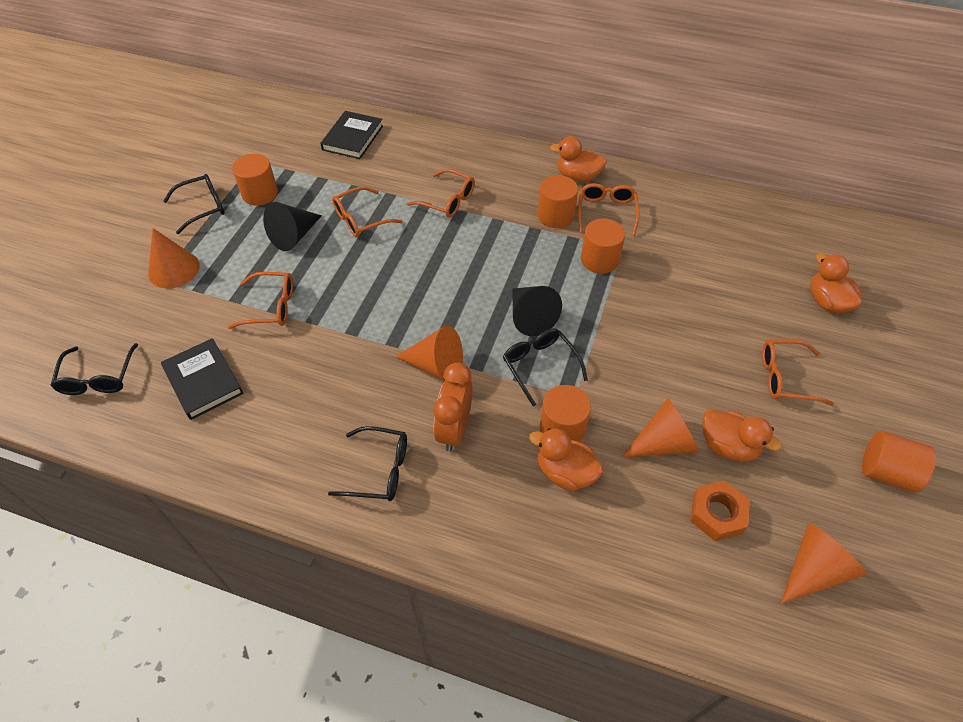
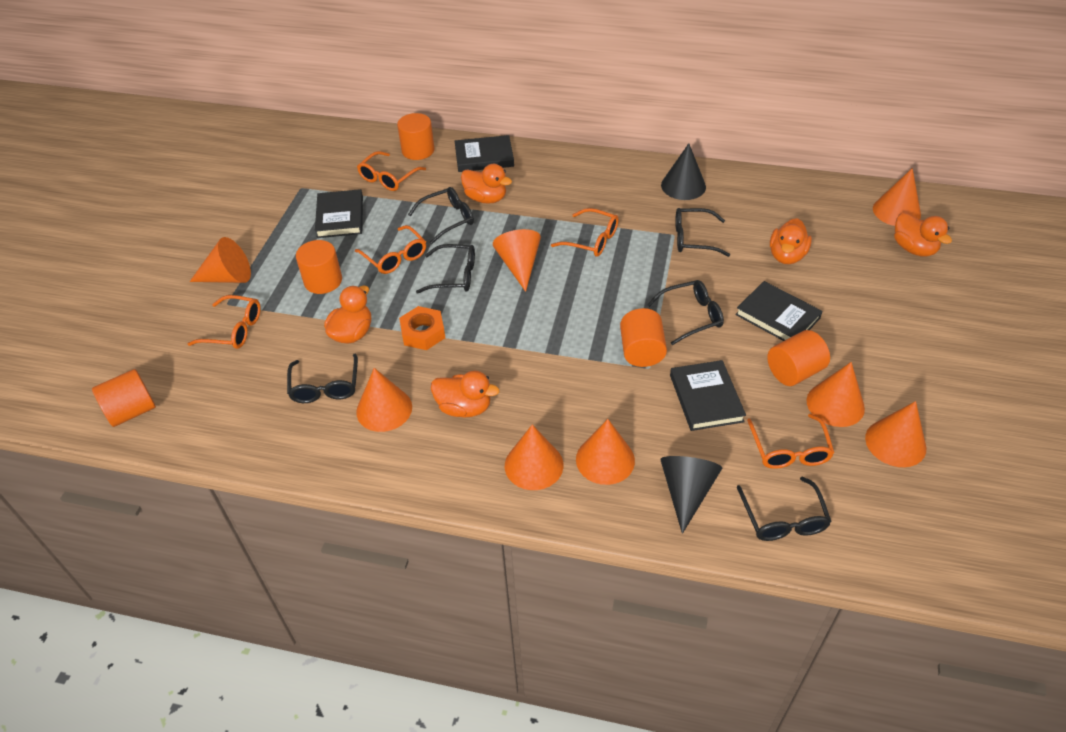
black book: [161,338,243,420] [320,111,383,159] = 2 -> [315,189,363,238] [455,135,514,172] [670,360,746,431] [735,281,823,341] = 4
black glasses: [50,343,138,395] [163,174,225,234] [328,426,407,501] [503,328,588,406] = 4 -> [287,354,358,403] [408,187,474,245] [416,244,475,294] [647,280,724,345] [675,208,730,257] [737,476,832,541] = 6
orange clock: [433,363,473,452] = 1 -> none = 0
orange cone: [148,228,200,289] [395,326,463,381] [622,398,699,457] [781,523,867,604] = 4 -> [190,237,251,283] [356,368,412,432] [493,229,541,292] [505,425,563,490] [576,419,635,485] [806,362,865,427] [865,401,926,467] [873,168,921,226] = 8
orange duck: [529,428,603,491] [550,136,607,182] [702,409,782,462] [810,253,862,313] = 4 -> [324,286,371,344] [431,370,499,418] [461,164,512,204] [770,218,812,264] [894,213,952,257] = 5

